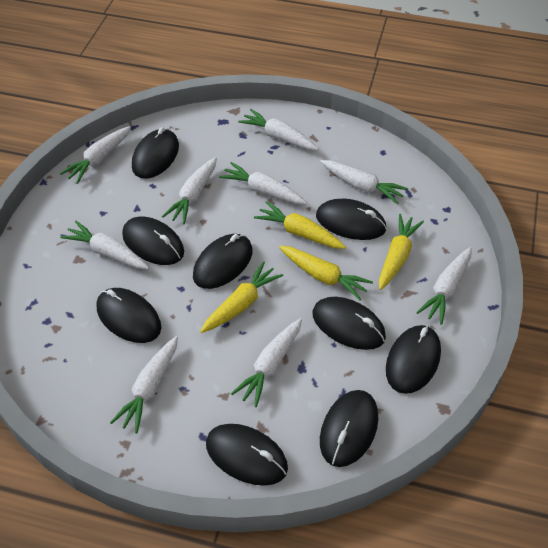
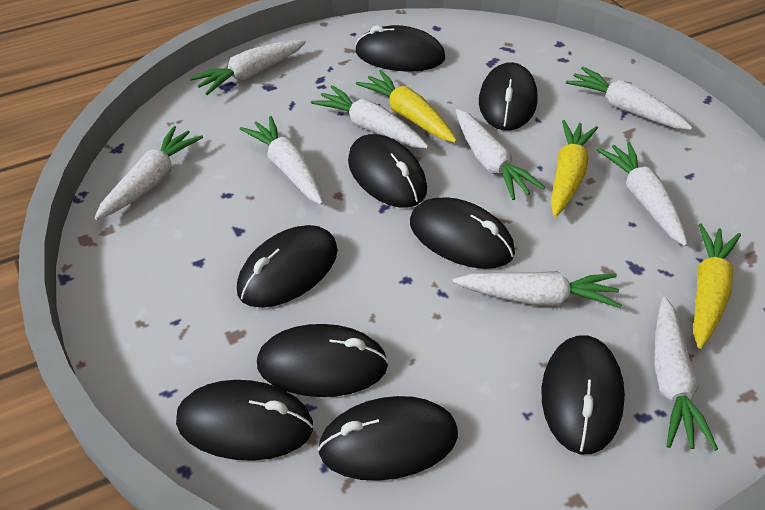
yellow carrot: [200,261,283,333] [254,201,346,249] [279,246,373,300] [379,214,424,290] = 4 -> [356,70,457,143] [551,120,598,217] [693,224,741,349] = 3

